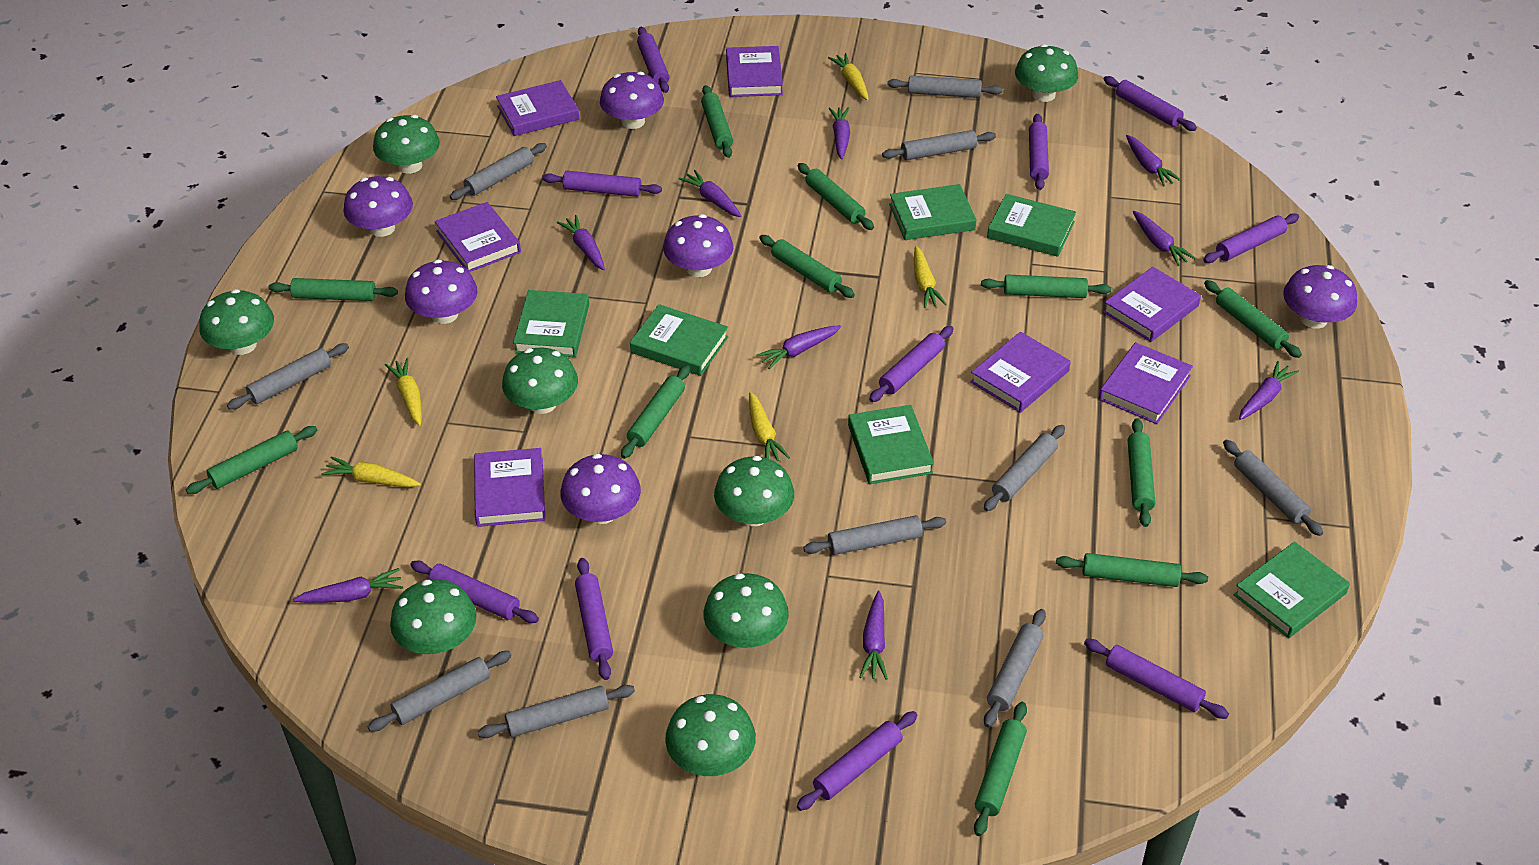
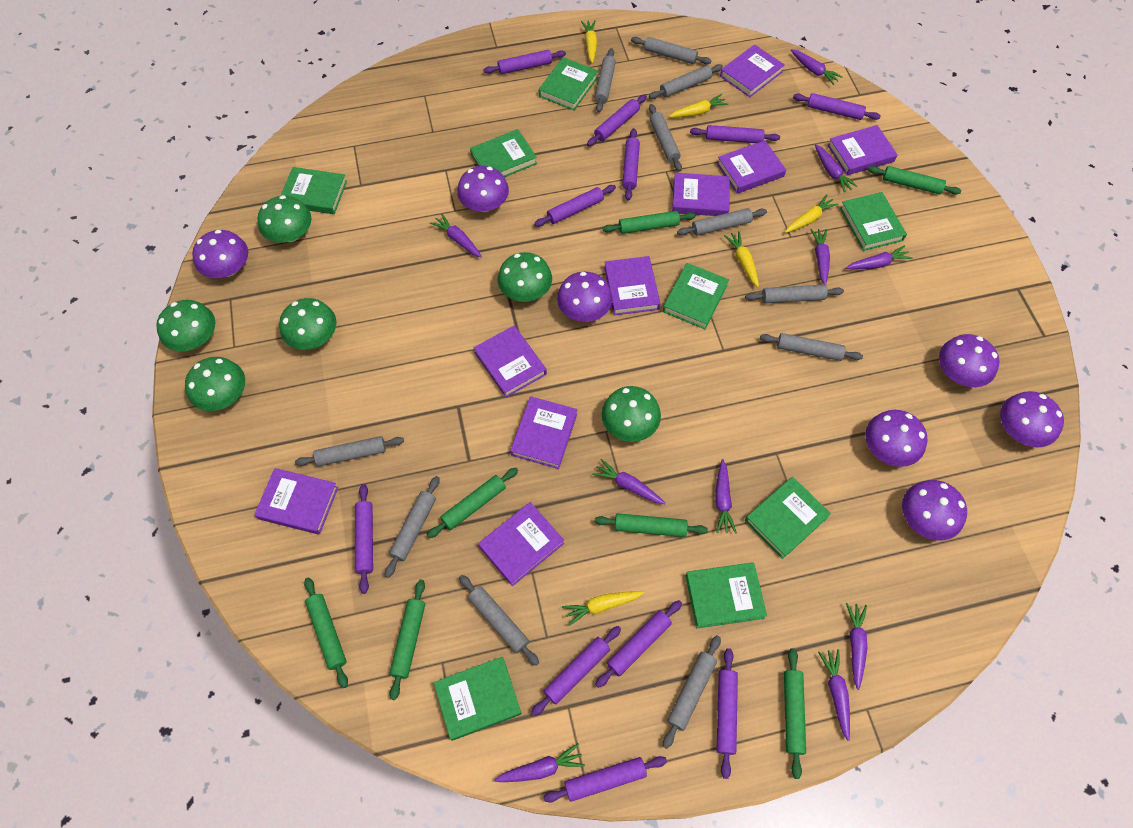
green book: [513,290,589,357] [630,304,728,376] [848,405,934,484] [889,184,977,240] [987,194,1076,257] [1234,541,1350,638] = 6 -> [281,167,347,214] [434,657,522,741] [470,129,537,177] [539,57,598,111] [663,263,729,329] [685,562,767,629] [745,477,831,559] [840,192,907,251] = 8
green mushroom: [199,289,274,355] [373,115,440,174] [390,579,477,654] [502,347,578,414] [665,694,756,776] [703,573,789,648] [714,456,794,526] [1015,44,1078,102] = 8 -> [156,300,215,351] [185,357,245,411] [258,195,311,243] [279,298,337,350] [498,252,552,302] [602,386,661,442] = 6
green rolling pin: [186,426,317,494] [269,278,398,301] [621,365,690,459] [701,85,733,158] [759,235,855,298] [798,163,874,230] [974,702,1027,836] [981,274,1111,298] [1056,553,1208,587] [1128,418,1155,527] [1204,280,1302,358] = 11 -> [304,577,348,688] [390,579,425,700] [427,468,518,538] [595,513,708,537] [603,211,696,234] [784,648,806,779] [868,166,961,195] = 7
grey rolling pin: [227,343,349,410] [368,651,512,732] [450,143,547,200] [478,685,635,738] [803,515,946,555] [882,130,996,160] [887,76,1002,98] [984,425,1065,511] [984,609,1046,728] [1223,440,1323,536] = 10 -> [295,436,404,467] [385,476,439,578] [459,575,539,666] [595,48,616,112] [631,37,711,64] [649,64,723,99] [649,104,682,172] [663,635,721,749] [677,208,767,236] [745,285,844,303] [760,333,863,361] = 11
purple book: [435,202,521,272] [474,448,545,527] [496,80,579,136] [726,46,783,97] [970,332,1071,413] [1099,342,1193,424] [1103,267,1201,342] = 7 -> [254,468,338,535] [474,326,547,398] [478,502,564,586] [510,396,577,469] [604,256,661,315] [672,173,730,216] [717,140,786,194] [720,45,785,97] [827,125,898,175] = 9
purple carrot: [293,568,403,603] [557,215,605,270] [679,170,742,217] [756,325,841,369] [829,107,850,159] [859,591,888,680] [1126,135,1181,186] [1133,211,1196,266] [1239,361,1299,420] = 9 -> [430,214,482,257] [494,743,585,782] [592,459,665,504] [715,459,737,534] [791,49,843,85] [810,229,830,285] [815,144,858,192] [818,649,850,741] [846,245,912,270] [846,603,868,690] = 10
purple mushroom: [343,176,413,237] [405,260,478,324] [560,454,641,524] [600,72,664,129] [663,214,733,277] [1283,265,1357,329] = 6 -> [192,230,248,278] [457,166,509,212] [557,272,612,322] [865,410,927,467] [902,480,967,540] [939,334,1000,387] [1000,391,1064,448] = 7
purple rolling pin: [410,560,539,623] [542,171,662,197] [575,558,613,680] [637,27,669,93] [797,711,917,811] [869,326,954,402] [1029,114,1049,190] [1084,639,1229,719] [1104,76,1197,131] [1203,213,1299,263] = 10 -> [355,484,373,594] [483,50,566,74] [531,626,621,716] [534,185,616,227] [544,756,667,803] [587,94,647,146] [595,600,682,688] [622,128,640,200] [690,125,780,143] [716,648,738,779] [793,93,881,120] = 11

